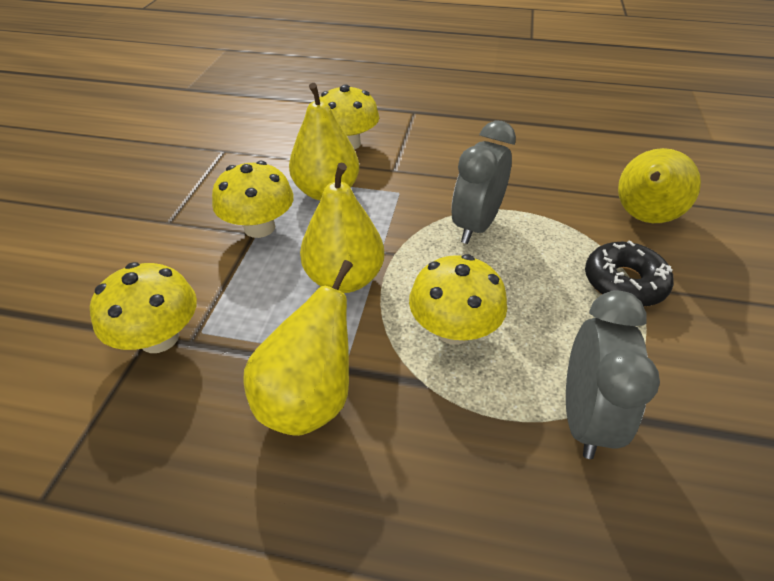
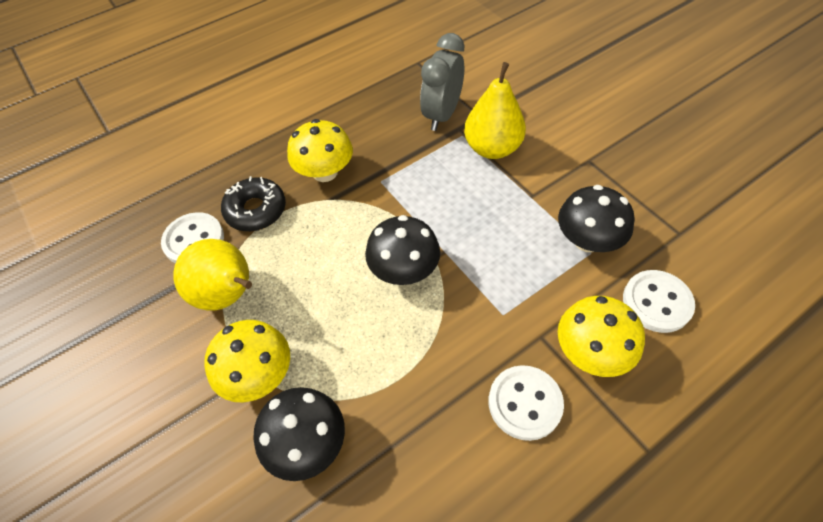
black mushroom: none = 0 -> [253,387,345,481] [365,215,440,285] [558,185,635,252] = 3
grey clock: [452,120,516,244] [566,290,660,459] = 2 -> [420,33,464,131] = 1
white button: none = 0 -> [161,212,224,263] [489,365,564,441] [623,270,695,333] = 3
yellow mushroom: [90,262,197,353] [212,161,294,238] [319,84,379,150] [409,254,507,345] = 4 -> [204,320,290,403] [287,119,353,182] [558,296,645,377] = 3
yellow pear: [243,260,353,436] [289,83,359,200] [300,163,384,293] [618,148,701,223] = 4 -> [173,239,252,311] [464,62,526,159] = 2

